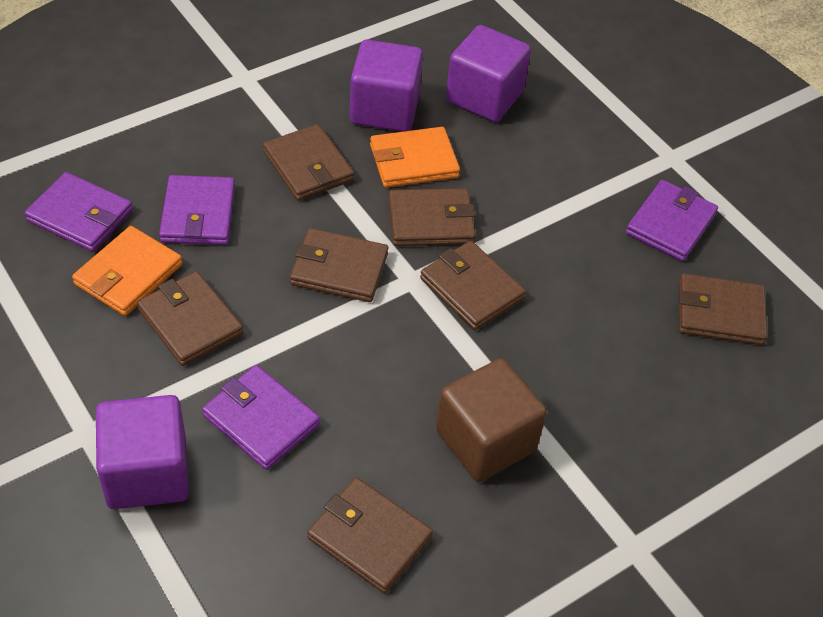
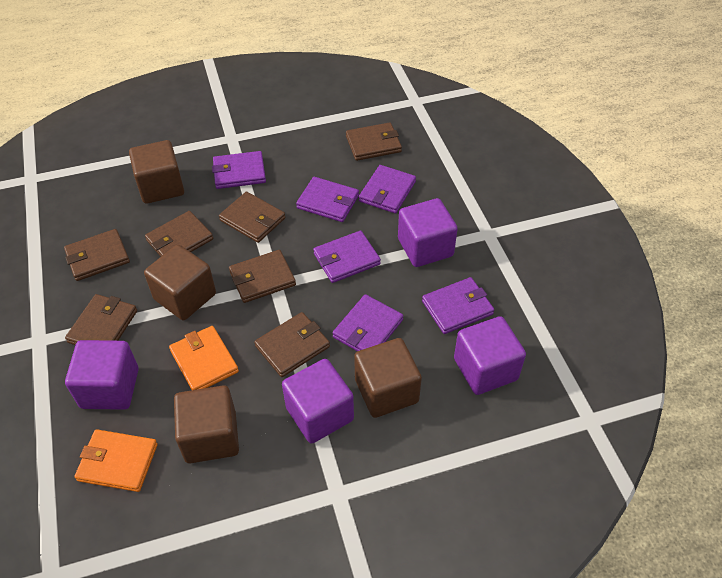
brown cube: [436,358,547,482] = 1 -> [129,140,184,204] [144,245,216,320] [174,385,239,464] [354,338,422,418] = 4
purple cube: [96,395,189,509] [350,40,423,132] [446,25,531,122] = 3 -> [65,340,139,410] [282,359,354,444] [398,198,458,267] [454,316,526,395] = 4
purple wallet: [24,172,133,252] [159,175,235,245] [202,365,320,470] [626,180,718,261] = 4 -> [212,151,266,189] [296,177,359,222] [313,231,381,283] [332,294,403,351] [359,165,416,214] [422,277,494,334] = 6

